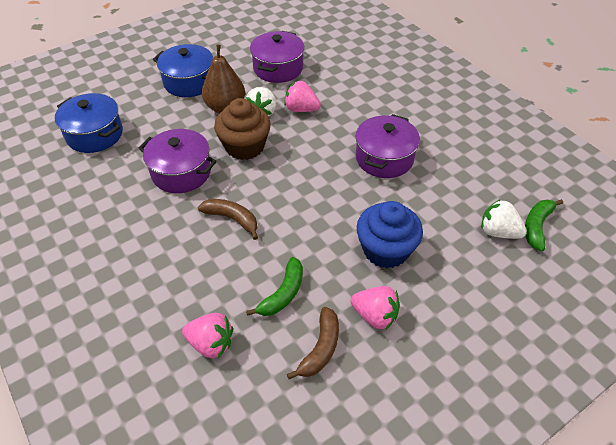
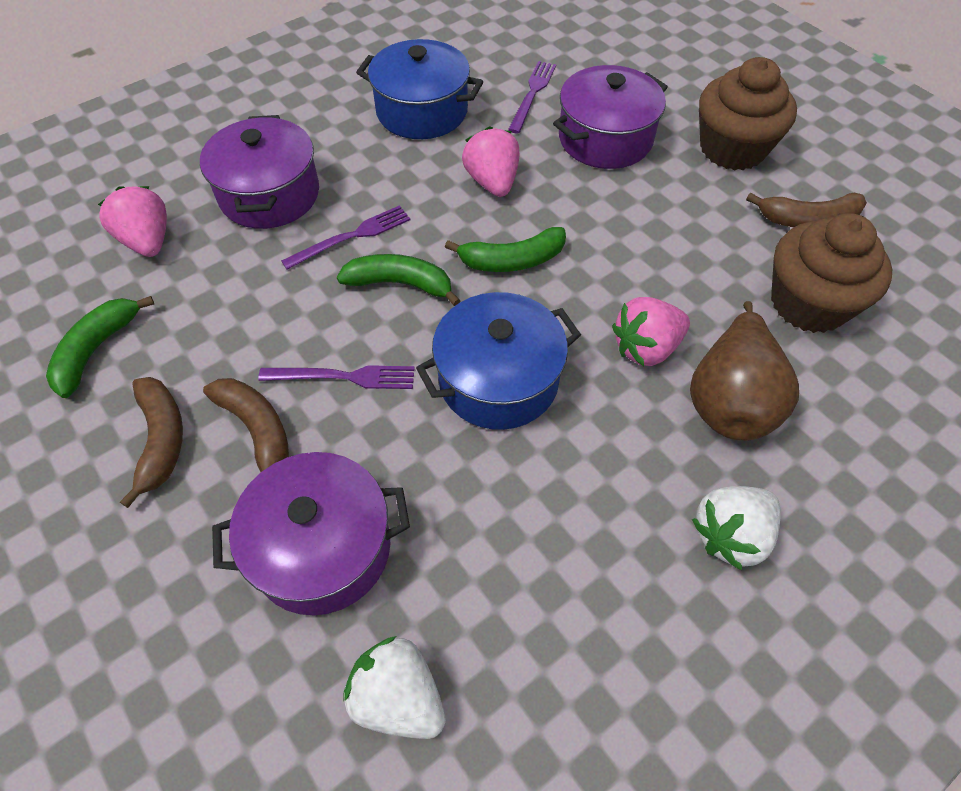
blue cupcake: [357,201,423,268] = 1 -> none = 0
brown banana: [198,199,258,240] [287,307,339,380] = 2 -> [120,377,183,508] [203,378,289,472] [746,192,867,227] = 3
brown cupcake: [214,98,271,160] = 1 -> [699,57,797,170] [771,213,892,333] = 2
green banana: [246,257,303,316] [525,199,563,251] = 2 -> [46,296,154,398] [337,254,460,306] [445,227,566,272] = 3
purple fork: none = 0 -> [258,365,415,389] [281,205,411,270] [508,61,556,133] = 3

